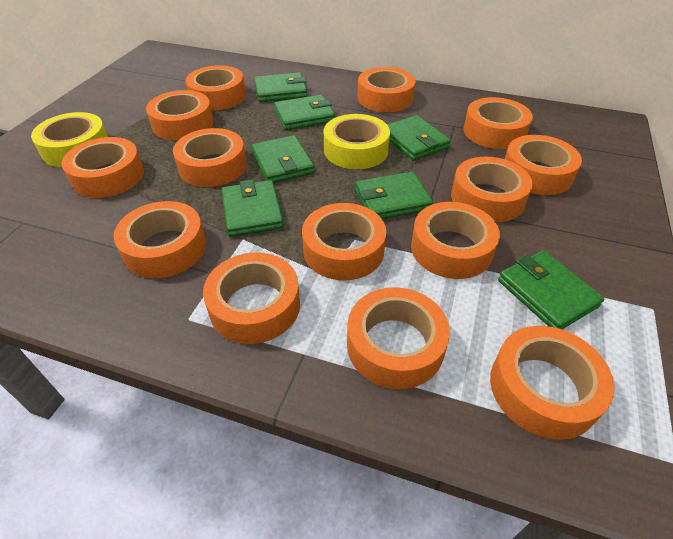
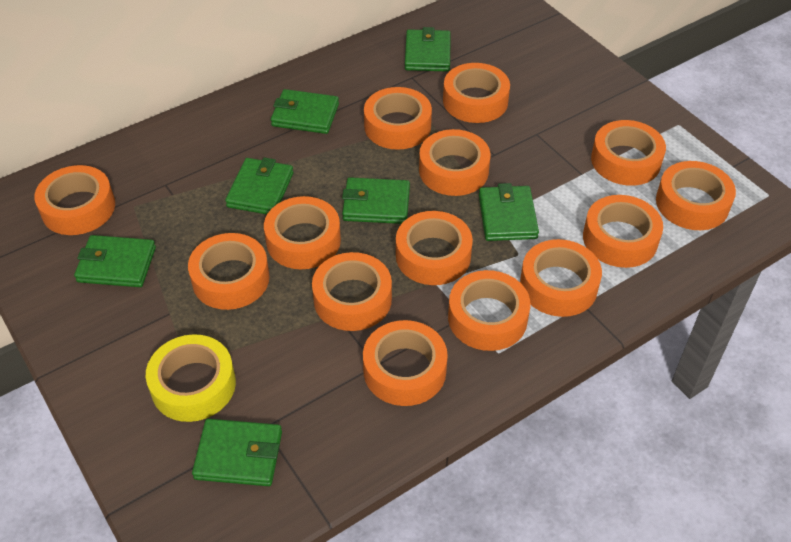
yellow tape: [31,112,108,167] [324,114,390,169] = 2 -> [146,334,236,422] = 1

